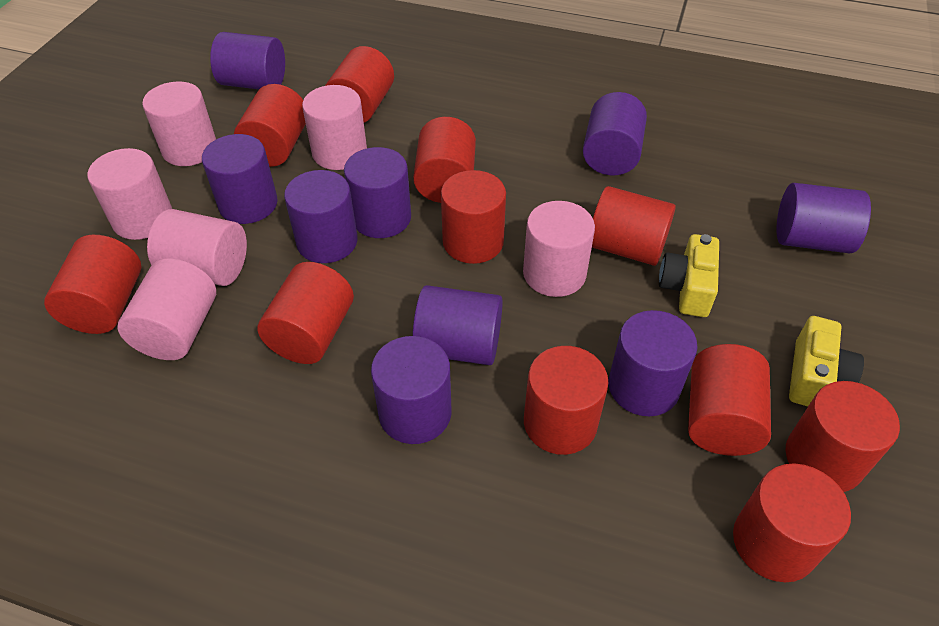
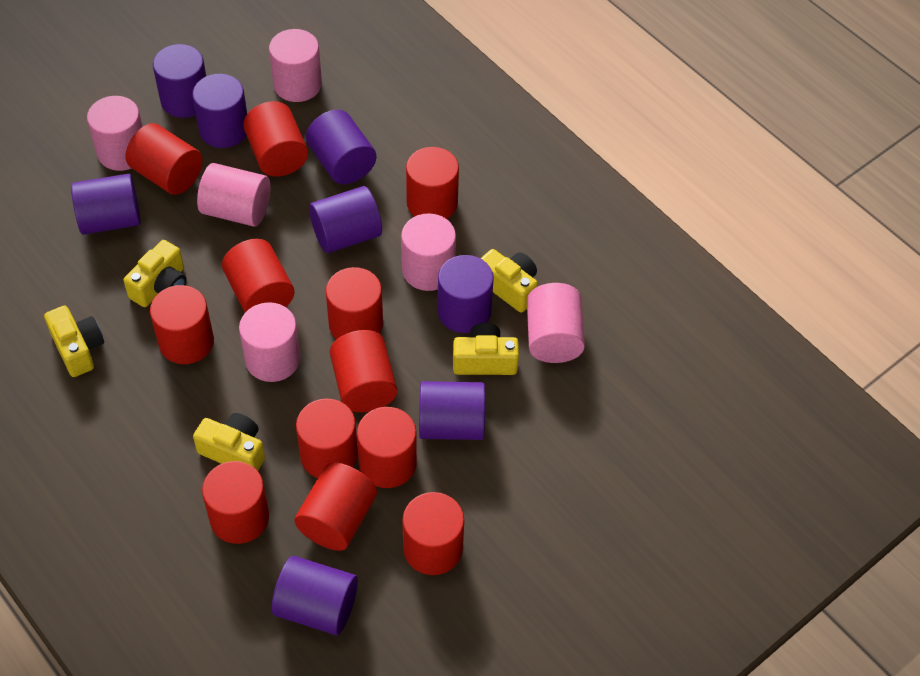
purple cylinder: [202,134,278,224] [210,32,285,89] [284,170,358,263] [344,147,411,238] [371,336,452,444] [412,285,503,365] [583,92,647,175] [608,310,698,416] [776,183,871,253] = 9 -> [71,174,141,235] [153,44,206,118] [192,74,247,148] [272,556,358,635] [306,110,376,184] [309,186,382,253] [419,381,485,440] [438,255,494,333] = 8
red cylinder: [44,235,141,334] [234,84,306,167] [257,262,354,364] [325,46,394,123] [413,117,476,203] [441,170,506,264] [524,346,608,455] [592,186,676,266] [688,344,771,456] [733,463,851,582] [785,381,900,492] = 11 -> [126,123,203,195] [150,285,214,364] [202,461,269,544] [222,239,294,312] [243,101,308,177] [294,462,377,551] [296,399,358,478] [326,267,383,339] [330,330,397,412] [357,407,417,488] [402,492,464,575] [406,147,459,219] = 12
yellow camera: [659,234,719,317] [789,316,864,406] = 2 -> [44,306,104,377] [123,240,187,307] [193,413,265,471] [453,323,519,375] [480,249,538,313] = 5

